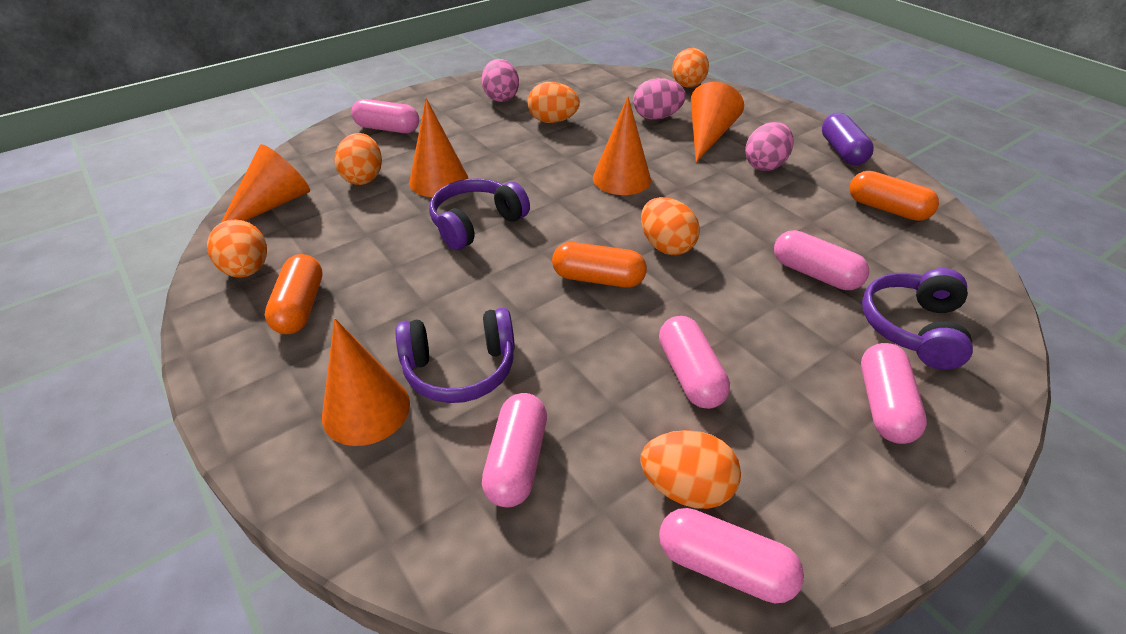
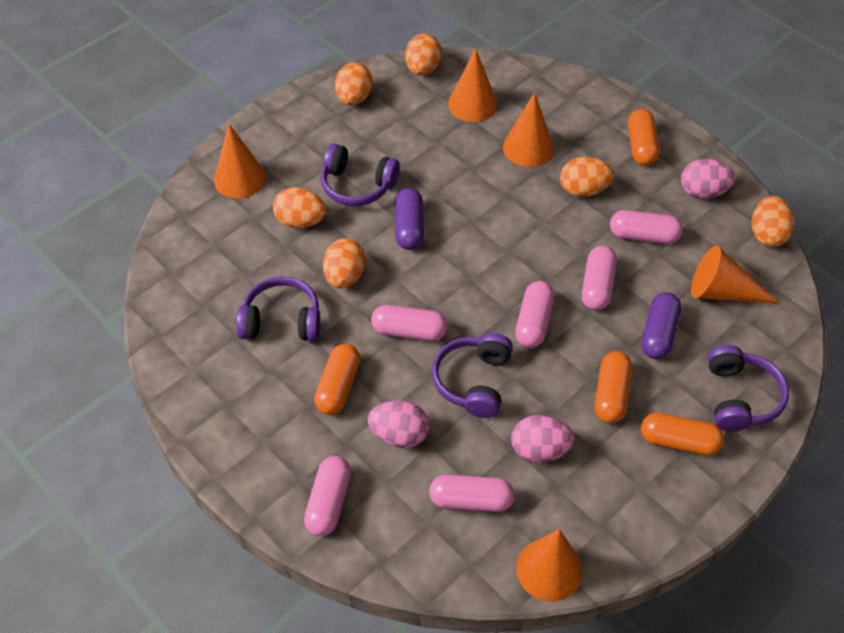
orange capsule: [265,254,323,334] [552,242,647,288] [850,171,939,221] = 3 -> [314,344,360,415] [595,351,632,423] [628,109,660,166] [641,413,724,455] = 4
purple capsule: [822,113,874,165] = 1 -> [395,188,424,250] [642,292,681,359] = 2
purple headphones: [396,308,515,403] [429,178,530,250] [862,268,973,370] = 3 -> [236,276,320,341] [321,143,399,206] [432,333,513,418] [707,345,789,432] = 4

